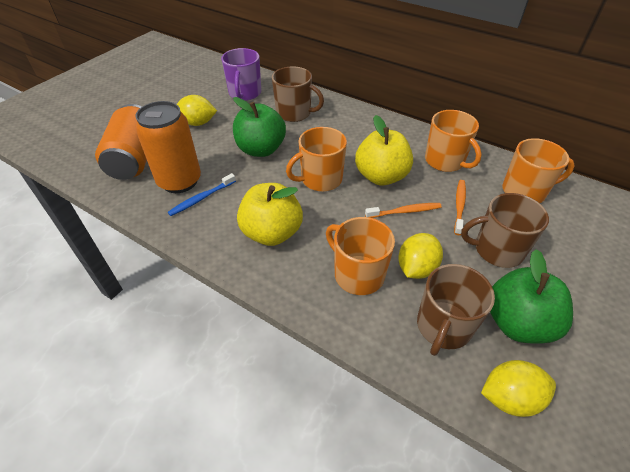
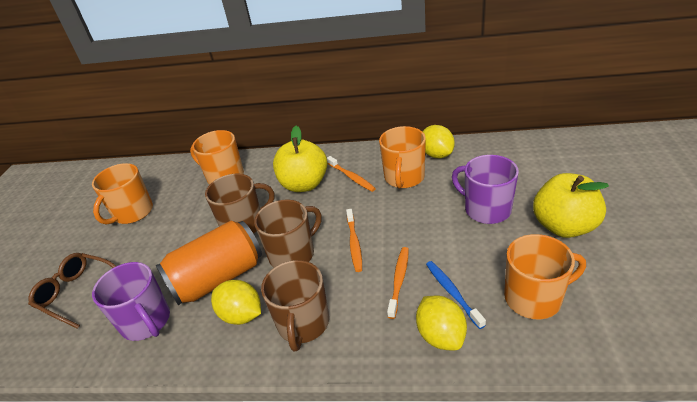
brown glasses: none = 0 -> [28,253,116,329] = 1
green apple: [233,97,286,157] [490,249,573,344] = 2 -> none = 0
orange can: [95,104,147,180] [135,101,201,193] = 2 -> [155,220,262,305] = 1
orange toothbrush: [365,203,442,218] [454,180,466,235] = 2 -> [327,156,376,192] [346,209,362,272] [387,247,409,319] = 3
purple mug: [221,48,261,101] = 1 -> [92,262,170,341] [452,155,519,224] = 2

